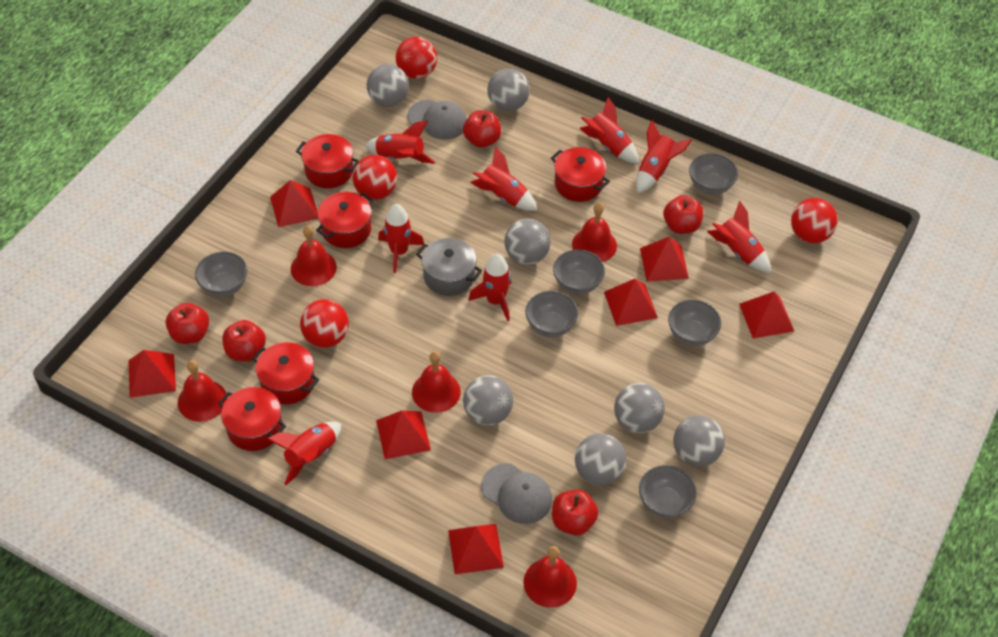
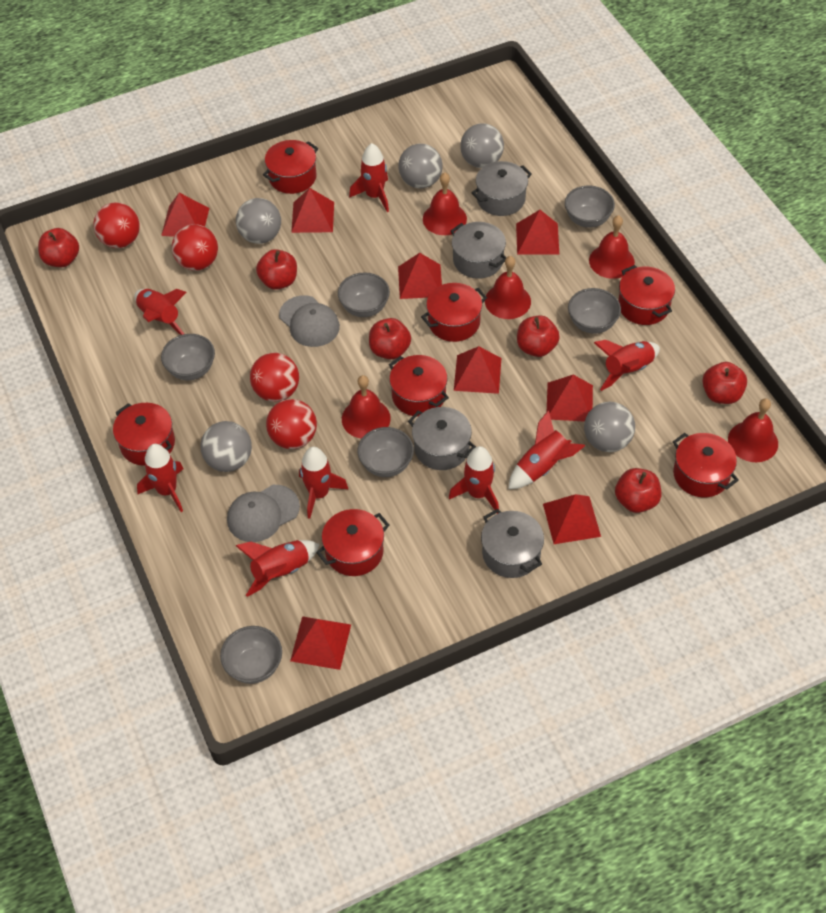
grey ball: [367,64,409,107] [463,375,513,426] [487,68,530,111] [504,219,551,265] [575,433,627,485] [614,383,665,433] [673,415,725,467] = 7 -> [201,421,252,472] [236,198,281,244] [398,144,443,189] [460,123,504,168] [584,402,635,452] = 5
grey pot: [416,238,482,296] = 1 -> [408,407,476,470] [451,222,506,279] [472,161,532,216] [481,509,544,578] = 4
red apple: [165,303,209,344] [222,320,266,362] [463,110,501,148] [552,489,598,536] [663,195,703,234] = 5 -> [38,228,79,267] [256,249,297,290] [369,318,411,360] [517,316,560,357] [615,468,661,513] [702,362,747,404] = 6
red pot: [218,387,286,451] [252,342,319,404] [296,134,359,188] [316,192,373,248] [551,147,610,202] = 5 -> [113,403,175,466] [263,140,318,194] [316,509,389,576] [389,355,449,417] [421,283,487,342] [618,265,675,325] [673,433,739,497] = 7
red pyramid: [128,350,176,398] [270,180,318,227] [376,410,431,459] [448,524,504,574] [604,279,658,326] [640,237,689,282] [739,291,794,338] = 7 -> [161,193,209,237] [290,616,351,670] [291,188,334,233] [398,253,442,299] [454,346,501,394] [516,210,559,255] [543,494,601,544] [547,375,593,422] = 8

